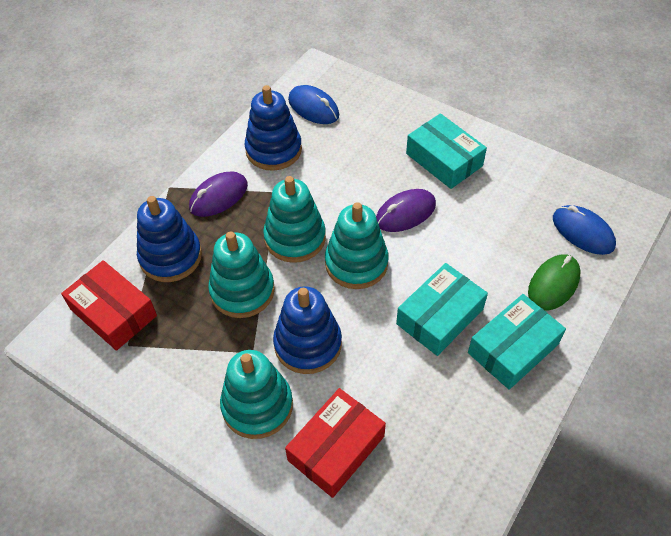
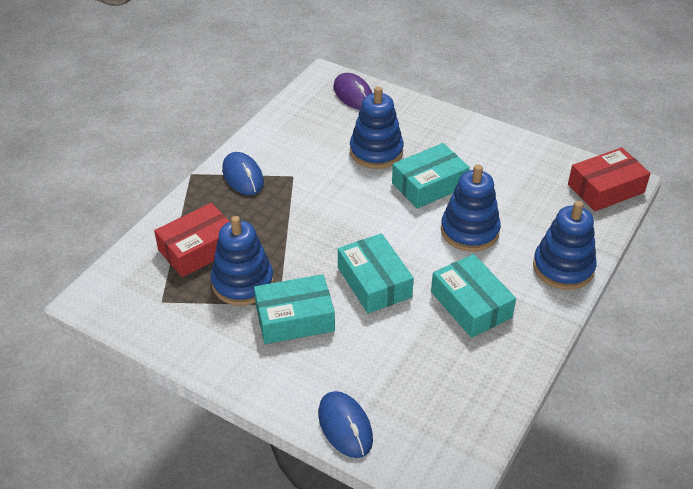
blue stacking toy: [137,196,202,282] [245,85,302,171] [273,286,342,374] = 3 -> [211,216,274,306] [350,86,404,169] [441,165,501,252] [533,201,597,290] = 4
green mouse: [528,254,581,311] = 1 -> none = 0
purple mouse: [189,171,248,217] [376,189,436,232] = 2 -> [333,73,372,109] = 1
turquoise box: [396,263,488,356] [406,113,487,189] [468,294,566,390] = 3 -> [254,274,335,344] [338,233,414,314] [392,143,470,209] [431,254,516,338] = 4
turquoise stacking toy: [208,232,275,318] [220,350,293,439] [263,176,326,263] [325,202,389,289] = 4 -> none = 0

